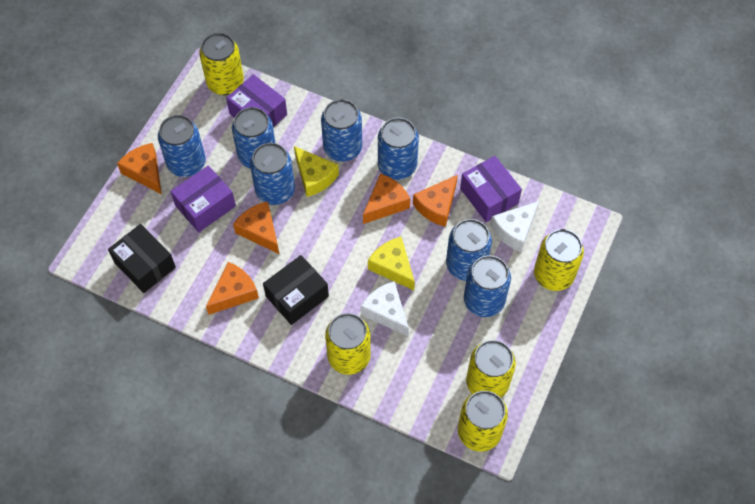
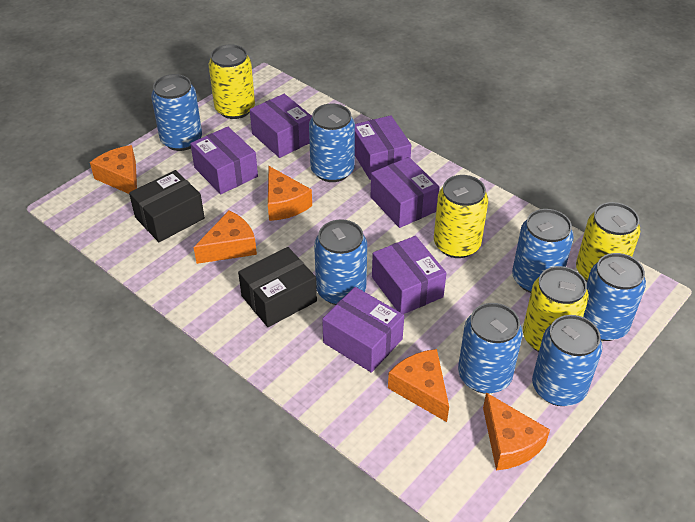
purple box: [171,165,236,232] [226,74,287,127] [460,156,522,222] = 3 -> [190,127,258,194] [250,94,312,158] [322,287,404,373] [355,115,411,180] [371,157,440,228] [372,236,446,314] = 6
white cheese: [360,281,409,336] [490,201,539,252] = 2 -> none = 0
yellow can: [199,33,244,95] [325,313,371,375] [458,391,508,452] [466,340,516,398] [534,229,584,291] = 5 -> [209,44,255,119] [434,175,488,258] [523,266,589,352] [576,202,641,282] = 4
yellow cheese: [294,146,339,197] [368,237,415,290] = 2 -> none = 0

